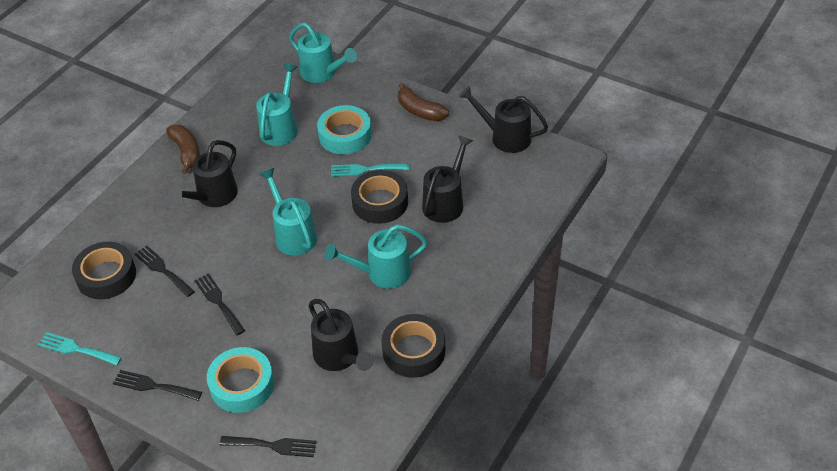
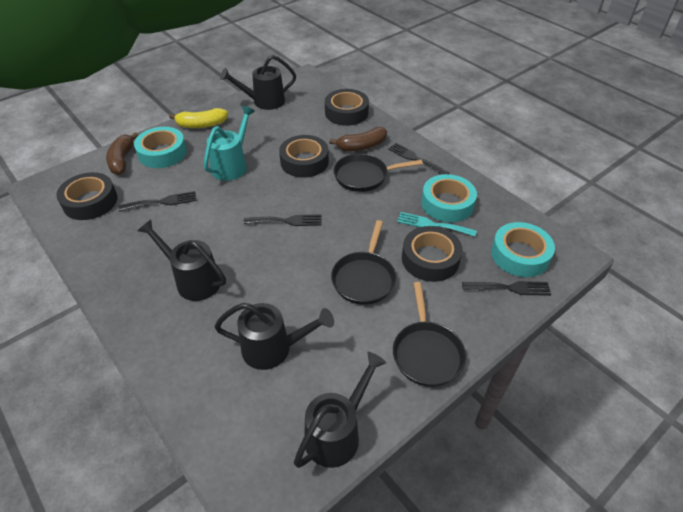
black pan: none = 0 -> [331,220,396,305] [334,154,423,192] [393,282,466,387] = 3
black tape: [72,242,136,299] [351,170,408,224] [381,314,445,378] = 3 -> [56,172,117,220] [279,135,329,178] [325,89,369,126] [402,226,463,282] = 4
turquoise fork: [38,332,122,365] [331,164,409,177] = 2 -> [397,212,477,237] = 1
turquoise tape: [207,347,274,413] [317,105,372,154] = 2 -> [134,127,187,168] [421,174,477,222] [491,222,555,277] = 3
turquoise watering can: [256,64,298,146] [259,168,317,256] [289,22,357,83] [325,224,428,288] = 4 -> [204,106,255,181] = 1
yellow banana: none = 0 -> [169,108,228,128] = 1

